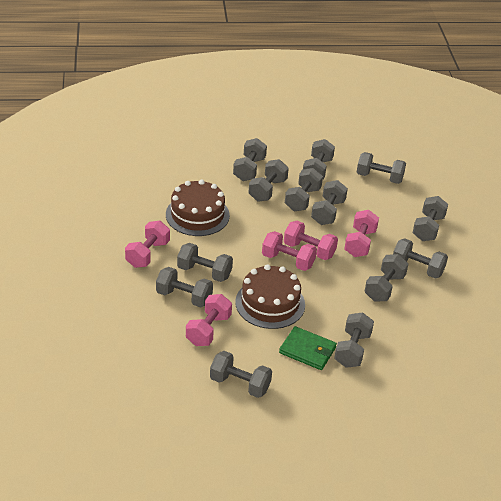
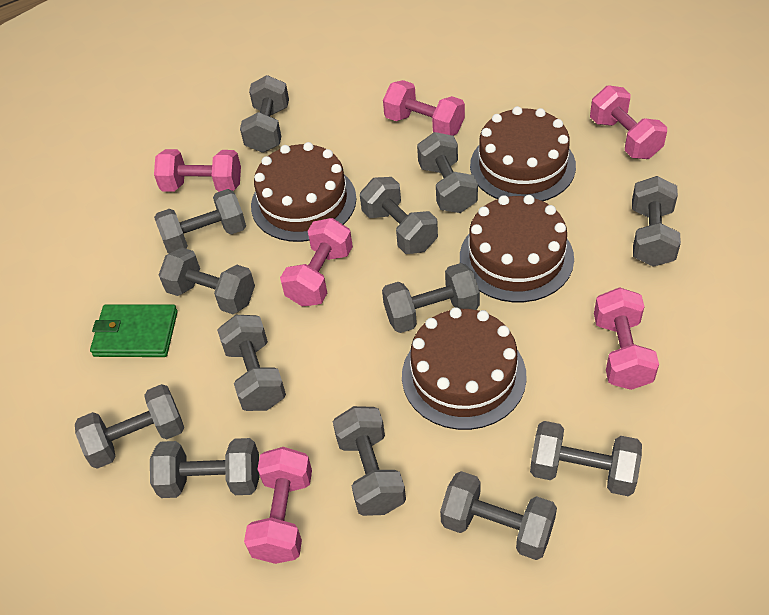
brown cake: [166,180,230,236] [235,264,305,329] = 2 -> [251,142,356,242] [402,307,527,430] [460,195,574,302] [470,106,576,201] = 4
pink dumbbell: [125,221,170,268] [186,294,232,346] [262,231,317,271] [284,221,338,260] [344,210,379,257] = 5 -> [154,149,241,192] [244,447,312,564] [280,218,353,307] [383,80,465,136] [590,85,667,159] [594,287,659,390] = 6

